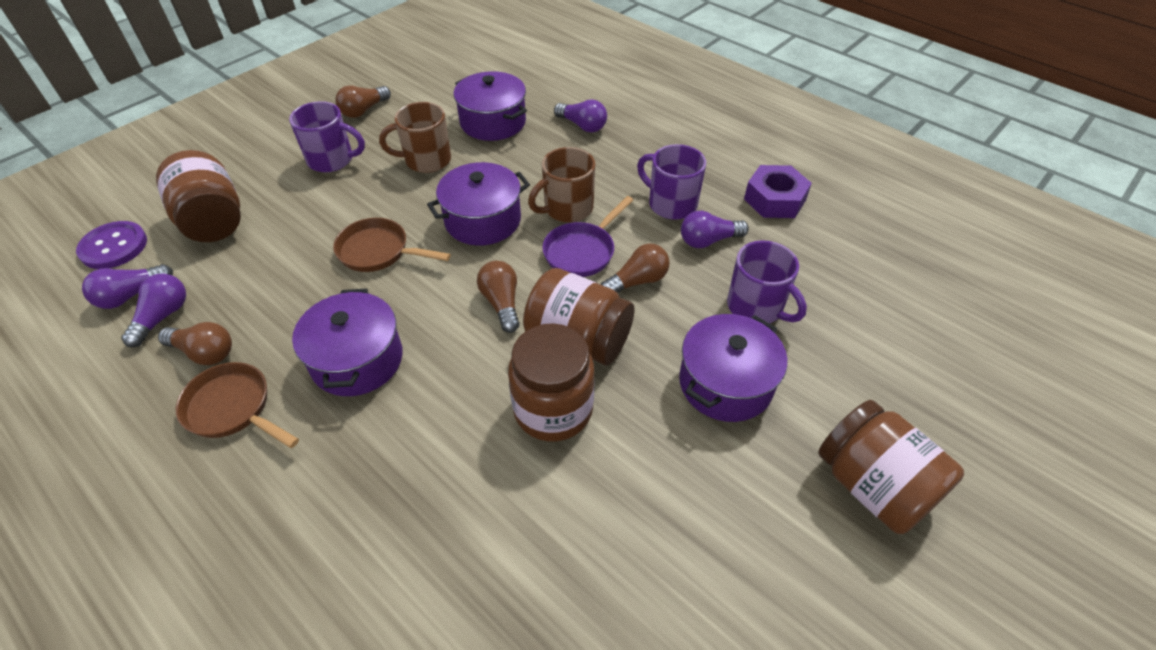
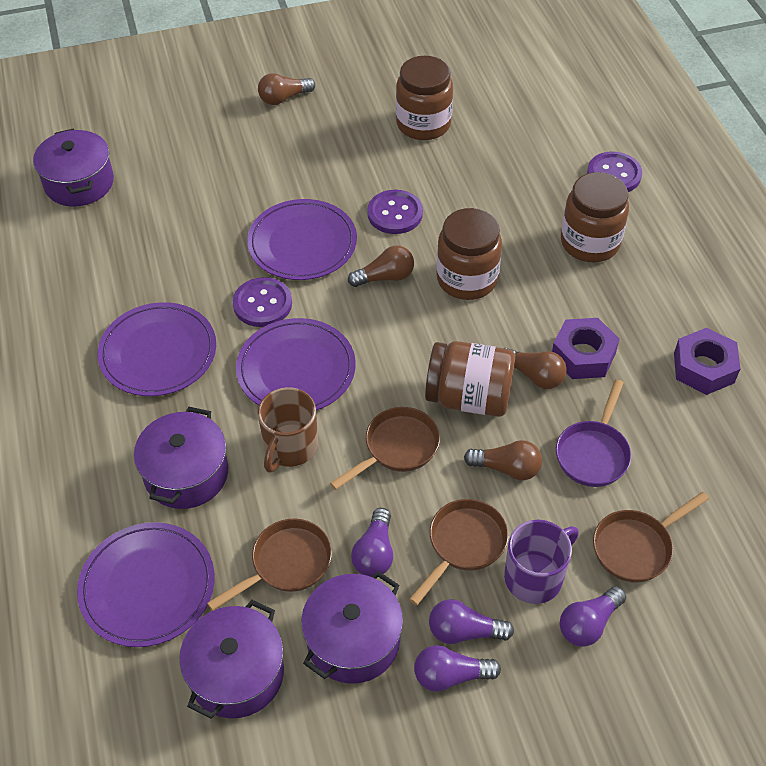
brown mug: [379,102,451,173] [528,147,595,223] = 2 -> [258,387,318,473] = 1
brown pan: [176,362,299,448] [333,218,451,272] = 2 -> [207,519,332,611] [330,407,440,490] [409,499,509,605] [593,492,709,583] = 4
purple button: [76,221,147,269] = 1 -> [233,277,292,327] [367,190,423,234] [587,151,642,192] = 3
purple mug: [289,101,365,172] [637,144,706,220] [727,240,807,324] = 3 -> [504,519,579,604] = 1
purple nut: [744,165,812,218] = 1 -> [552,318,619,379] [674,328,740,395] = 2
purple plate: none = 0 -> [77,522,215,647] [97,302,216,396] [236,318,356,411] [247,199,357,280] = 4

